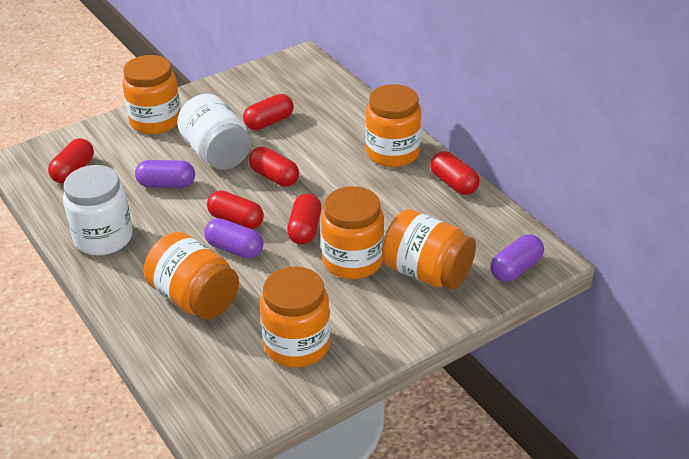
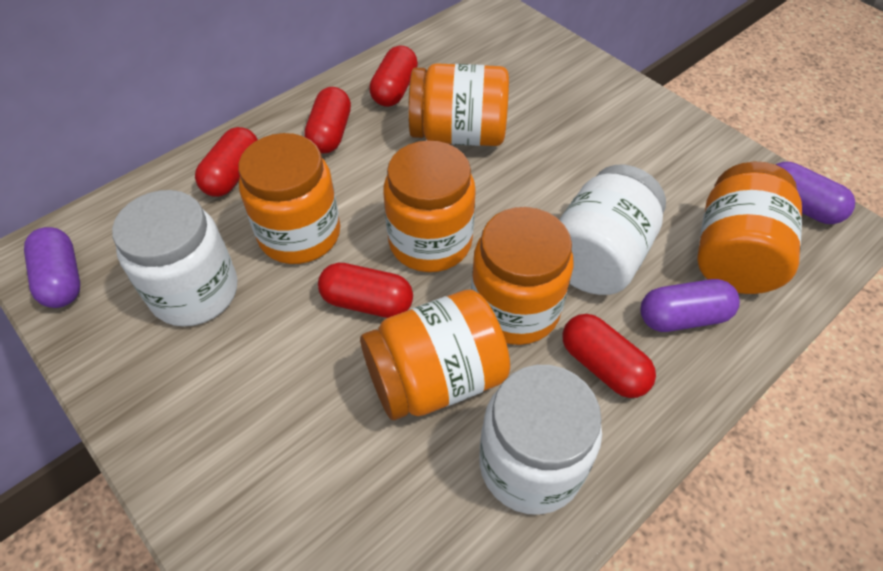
red capsule: [48,138,94,184] [207,190,264,229] [243,94,294,130] [249,147,299,187] [287,193,322,245] [430,151,480,195] = 6 -> [195,127,258,197] [304,87,351,153] [318,263,413,318] [369,46,418,107] [562,314,656,398] = 5
white jar: [63,165,133,255] [177,94,251,170] = 2 -> [112,190,237,326] [479,365,602,515] [559,165,666,295] = 3

